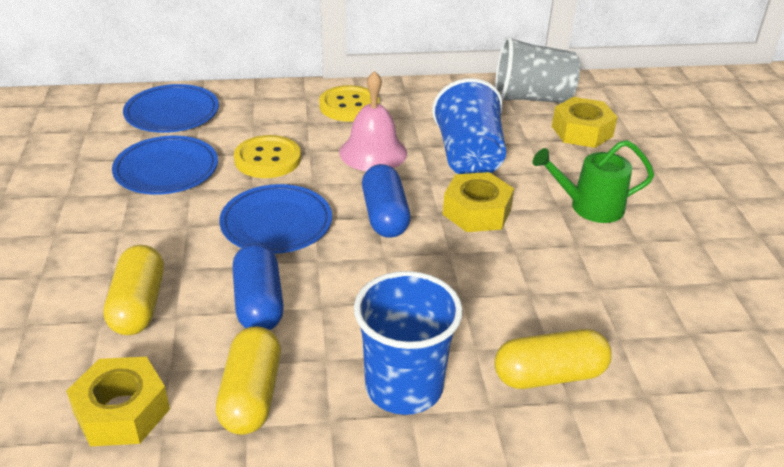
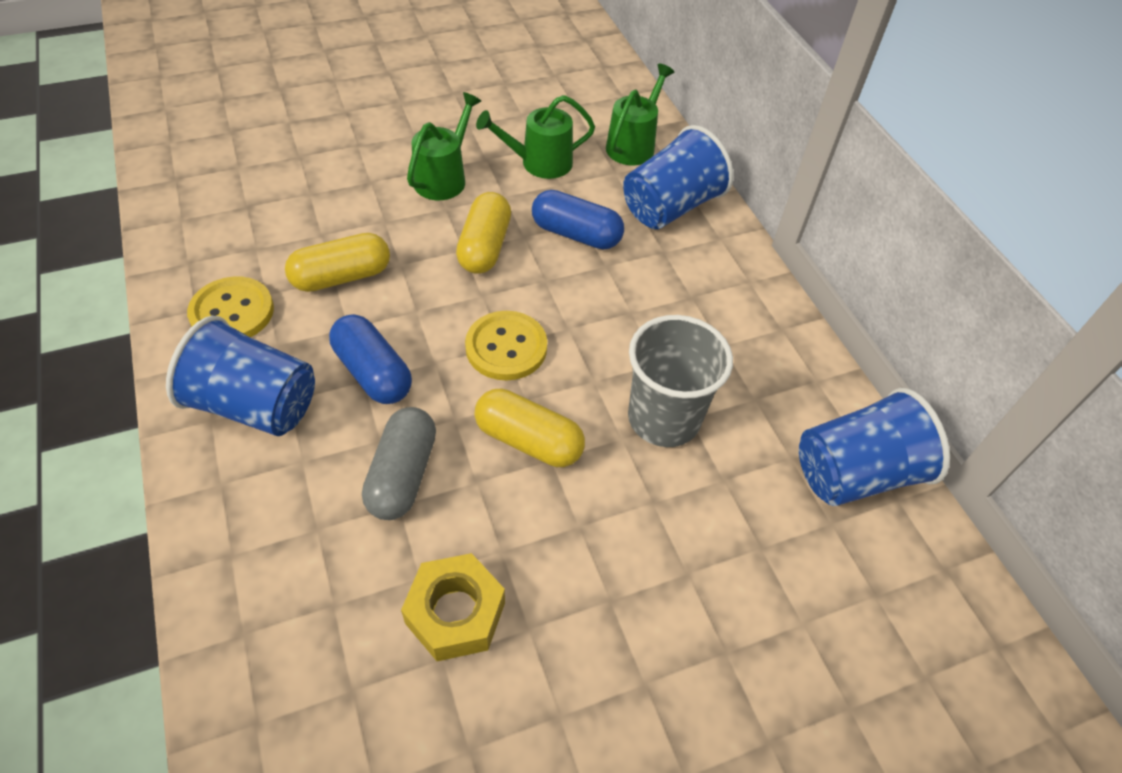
blue cup: [354,271,463,415] [432,78,506,174] = 2 -> [166,316,315,436] [623,125,734,229] [799,388,950,506] = 3
blue plate: [112,136,218,195] [123,84,219,133] [219,184,332,254] = 3 -> none = 0
green watering can: [533,140,654,223] = 1 -> [407,92,481,200] [476,95,595,179] [606,64,675,165] = 3
grey capsule: none = 0 -> [362,407,436,520] = 1
pink bell: [340,71,407,171] = 1 -> none = 0
yellow nut: [66,357,170,446] [443,172,514,232] [552,97,617,148] = 3 -> [401,553,505,661] = 1

